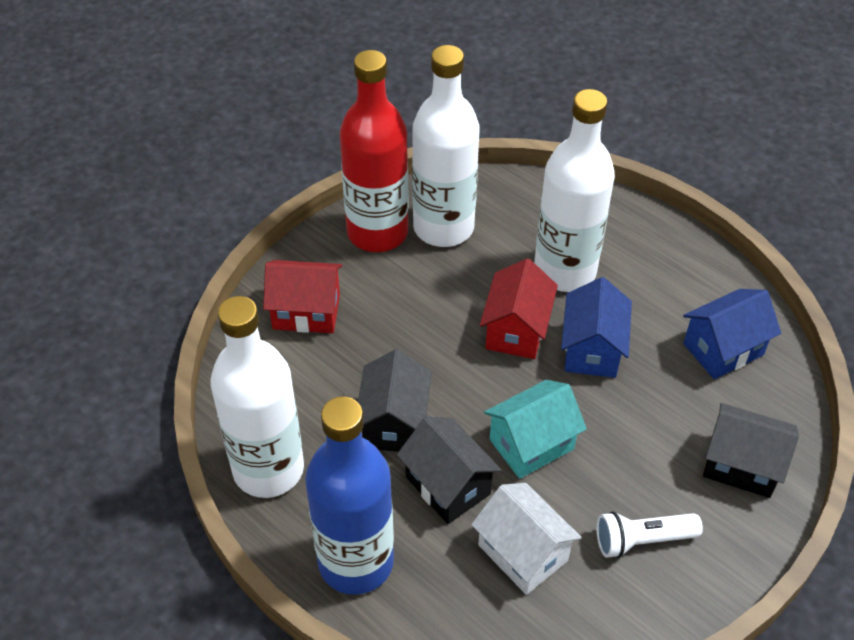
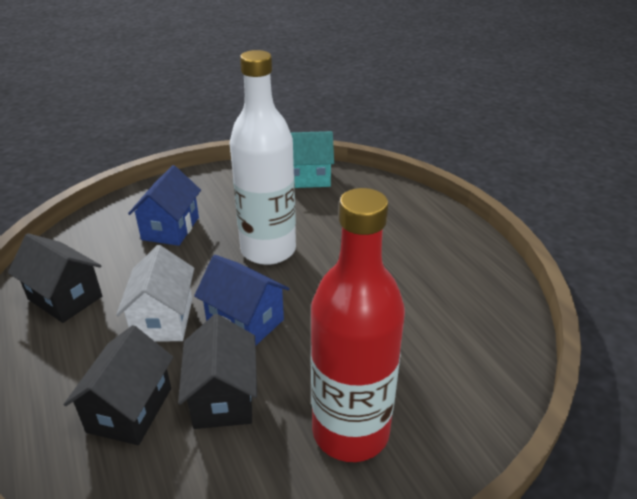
blue bottle: [305,396,394,595] = 1 -> none = 0
red house: [263,260,342,333] [480,259,558,359] = 2 -> none = 0
white bottle: [210,296,304,498] [412,45,479,247] [534,89,615,292] = 3 -> [230,50,296,265] = 1
white flashlight: [596,511,703,558] = 1 -> none = 0

